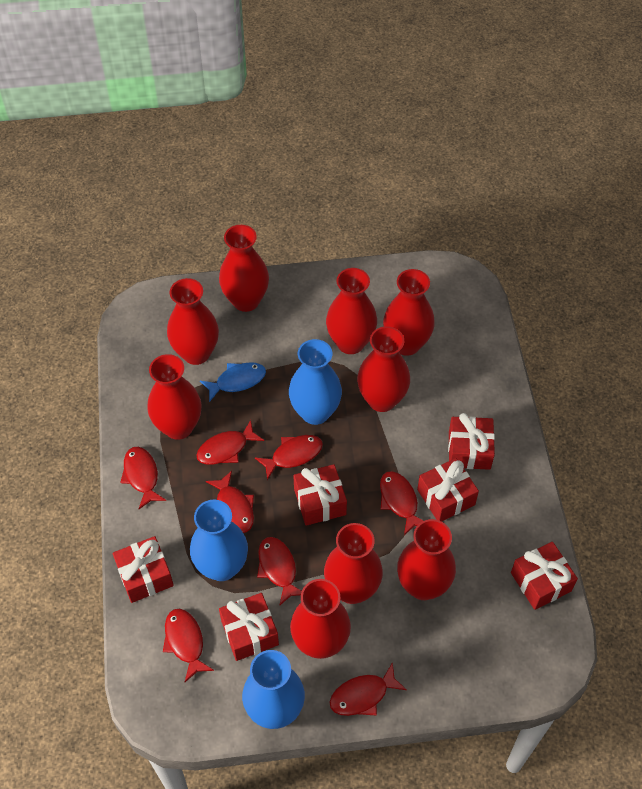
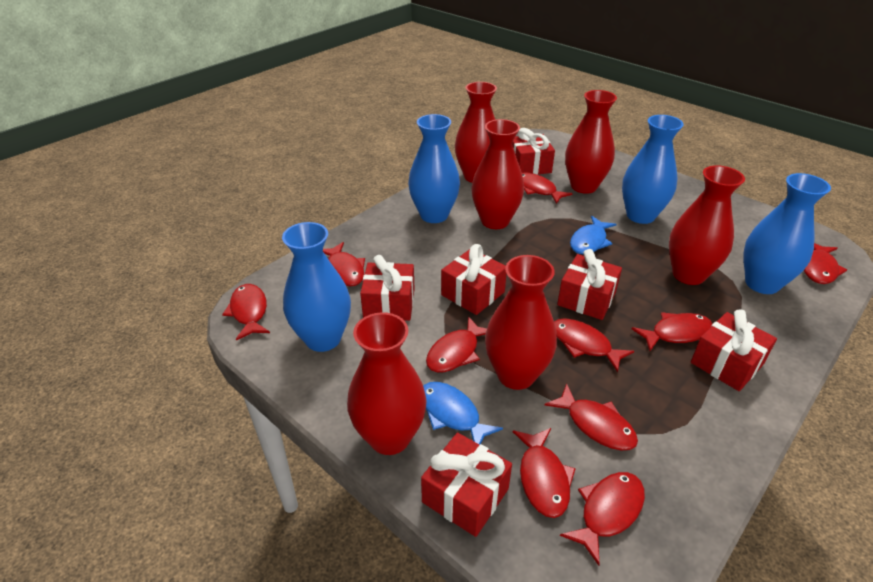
blue fish: [200,362,266,402] = 1 -> [423,382,503,445] [570,216,616,254] = 2
blue vase: [190,500,248,581] [242,650,305,729] [289,339,342,425] = 3 -> [282,222,351,352] [408,114,460,223] [622,115,684,224] [744,173,831,294] = 4
red fish: [120,447,166,509] [163,609,214,682] [196,420,264,465] [206,471,254,533] [255,435,323,480] [257,537,302,606] [329,662,407,716] [380,471,423,535] = 8 -> [222,284,270,340] [323,242,365,286] [426,316,487,373] [513,428,576,518] [522,173,573,204] [545,383,638,451] [554,318,634,372] [560,472,645,566] [632,312,712,351] [804,243,847,284] = 10
red vase: [147,354,202,440] [167,278,219,365] [219,225,269,312] [290,579,351,659] [324,523,383,604] [326,268,377,354] [357,326,410,412] [383,269,435,356] [397,519,456,600] = 9 -> [347,312,427,455] [455,82,497,183] [471,119,524,229] [485,255,557,390] [565,90,617,194] [669,166,745,285] = 6

